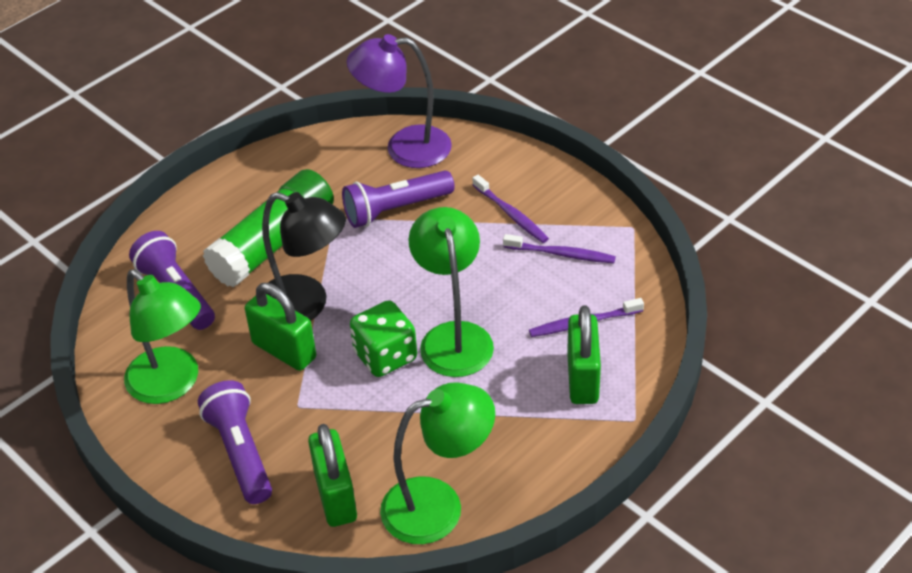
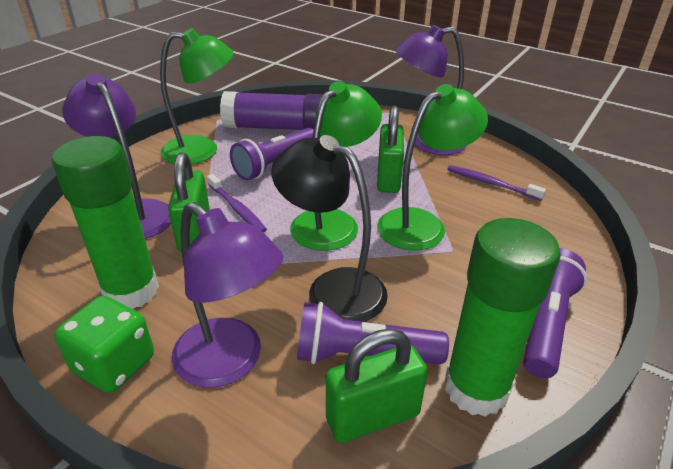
green glue stick: [203,169,334,287] = 1 -> [52,136,159,309] [445,218,561,417] = 2
purple glue stick: none = 0 -> [220,91,324,130] = 1
purple lamp: [347,34,452,168] = 1 -> [62,73,171,239] [172,202,283,388] [395,25,466,155] = 3
purple toothbrush: [473,175,549,243] [503,234,616,263] [529,298,644,337] = 3 -> [207,174,267,233] [447,165,546,201] = 2

